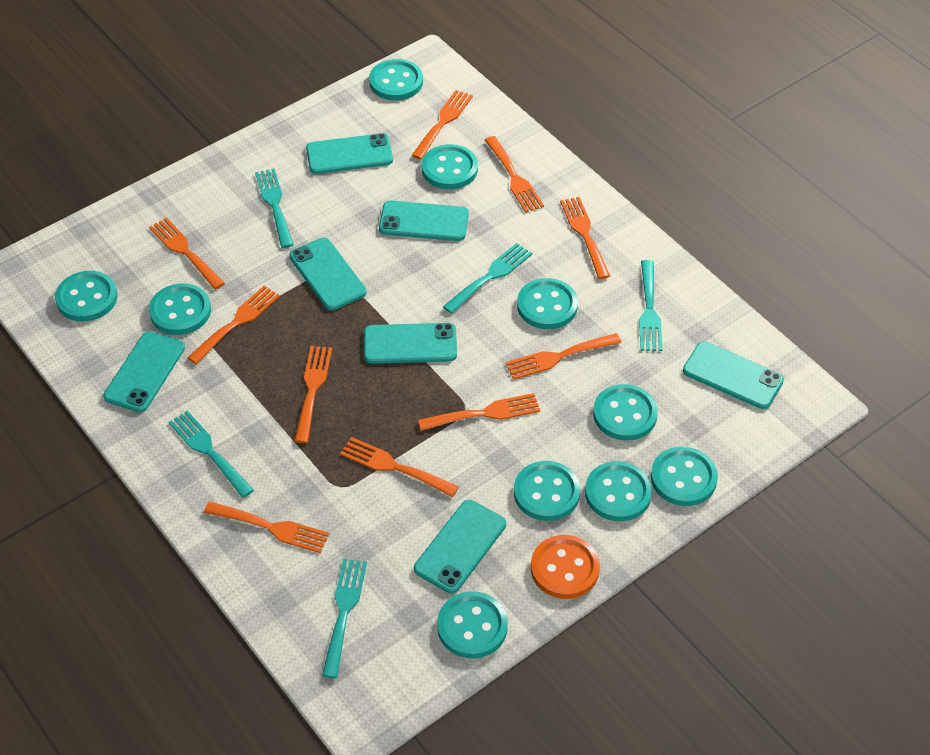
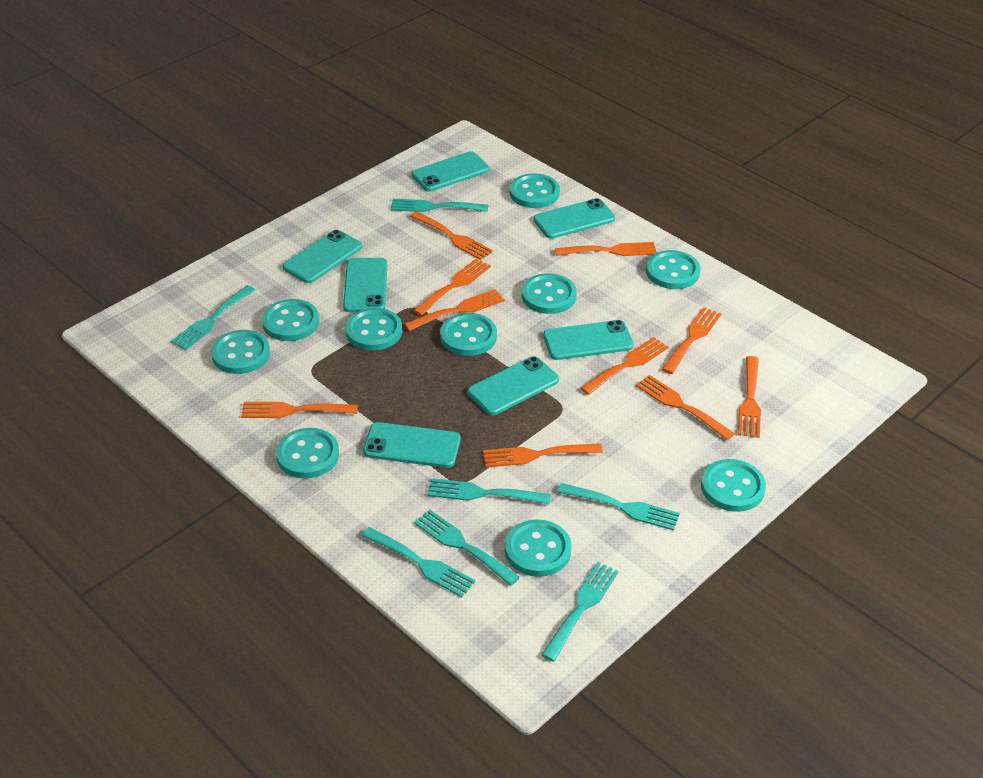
orange button: [531,535,600,599] = 1 -> none = 0
turquoise fork: [169,411,254,498] [255,169,294,248] [322,559,367,678] [443,243,532,314] [639,260,662,351] = 5 -> [171,285,255,350] [361,527,476,597] [391,199,488,212] [414,510,520,586] [427,478,551,504] [541,562,619,662] [557,483,680,531] = 7

